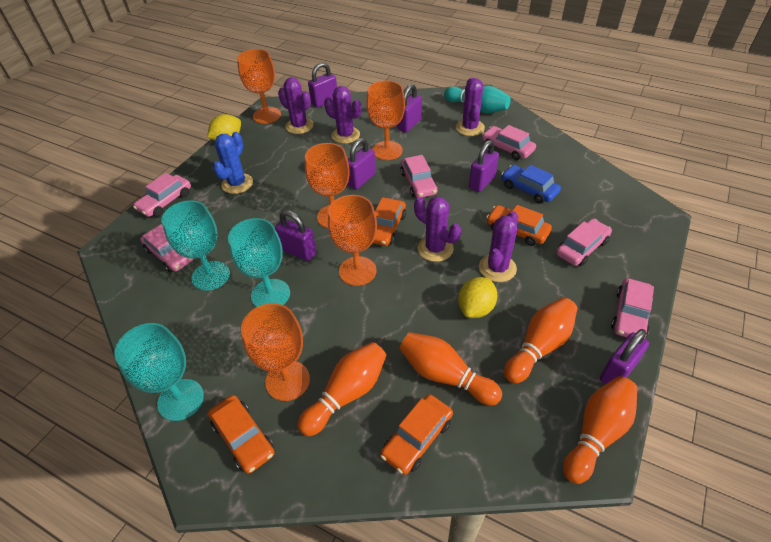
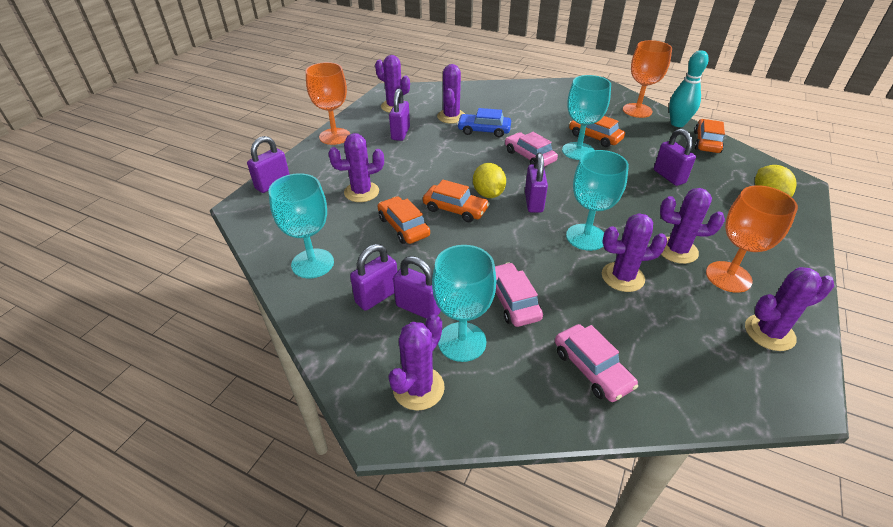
blue cactus: [213,132,253,194] = 1 -> none = 0
orange bowling pin: [298,342,386,436] [399,332,502,405] [504,297,577,384] [563,376,637,484] = 4 -> none = 0
orange goblet: [237,49,281,124] [241,303,310,401] [305,143,350,228] [328,195,377,286] [366,80,405,160] = 5 -> [306,62,350,145] [623,40,672,118] [706,185,798,293] = 3
pink car: [133,173,191,217] [140,224,194,272] [400,155,437,198] [482,125,536,160] [556,219,612,266] [611,278,654,339] = 6 -> [495,262,543,327] [505,132,558,167] [555,324,638,402] = 3
purple cactus: [278,77,313,134] [324,86,361,144] [414,196,461,262] [456,78,485,136] [479,211,518,282] = 5 -> [329,133,384,202] [375,55,410,113] [389,314,445,411] [437,64,465,124] [602,213,667,292] [660,188,725,264] [745,267,834,351] = 7
turquoise goblet: [114,323,204,421] [161,200,230,291] [228,218,290,307] = 3 -> [269,173,334,278] [432,245,496,362] [562,75,611,160] [566,150,629,251] = 4

